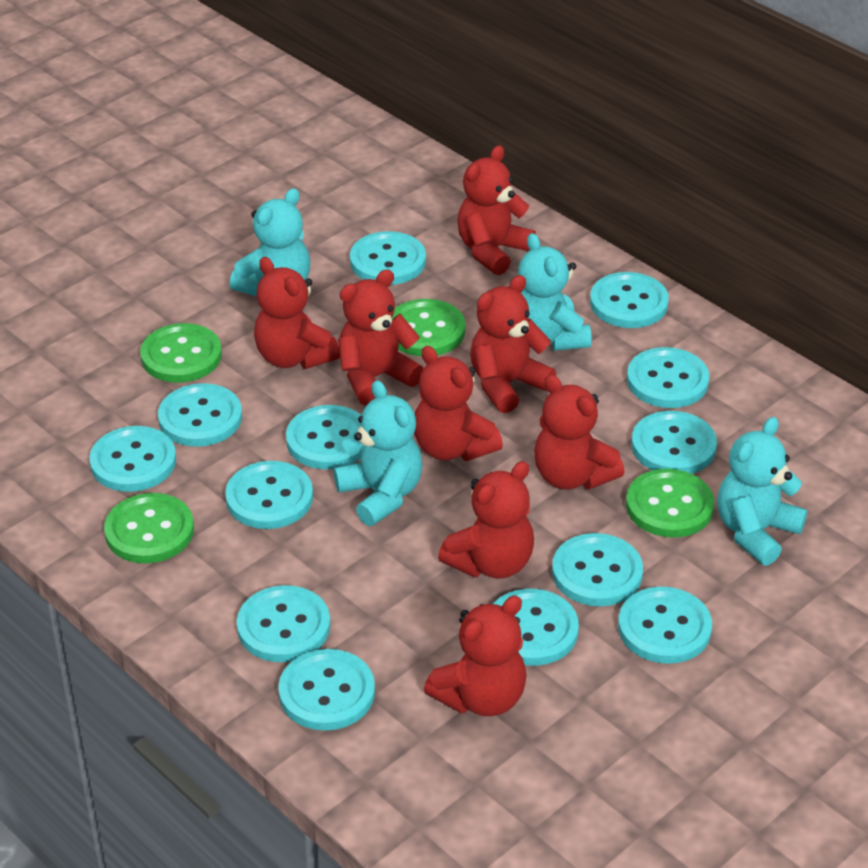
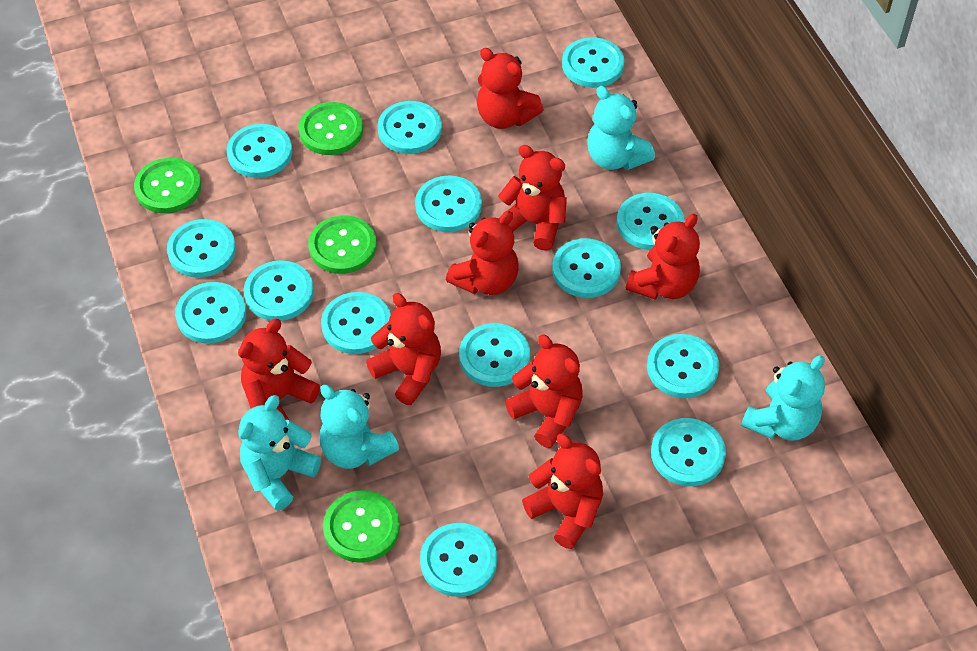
turquoise button: [90,426,176,492] [158,383,242,447] [225,461,313,529] [237,585,330,662] [278,649,375,731] [286,405,362,469] [350,231,426,285] [493,589,579,666] [552,533,643,606] [590,272,669,328] [618,587,712,664] [627,347,709,408] [632,411,717,474] = 13 -> [167,219,236,278] [175,282,246,344] [227,124,292,178] [244,260,314,321] [321,292,391,354] [378,101,442,154] [415,176,482,232] [420,523,497,597] [459,323,530,387] [552,238,621,298] [562,37,624,88] [617,193,684,250] [647,334,719,398] [651,418,726,486] = 14

